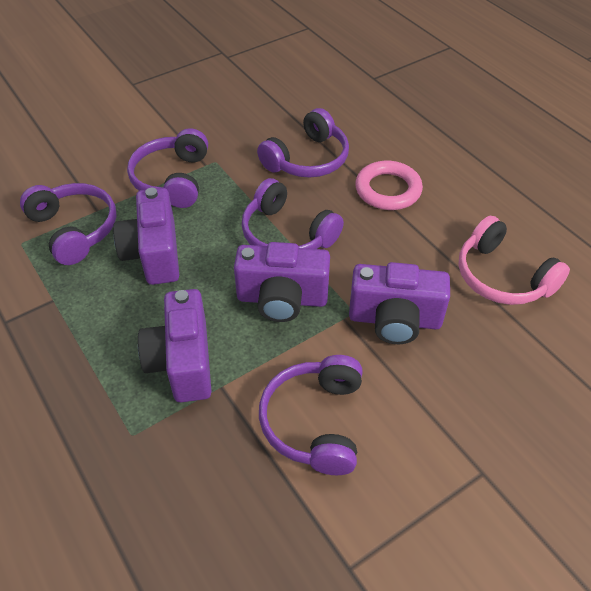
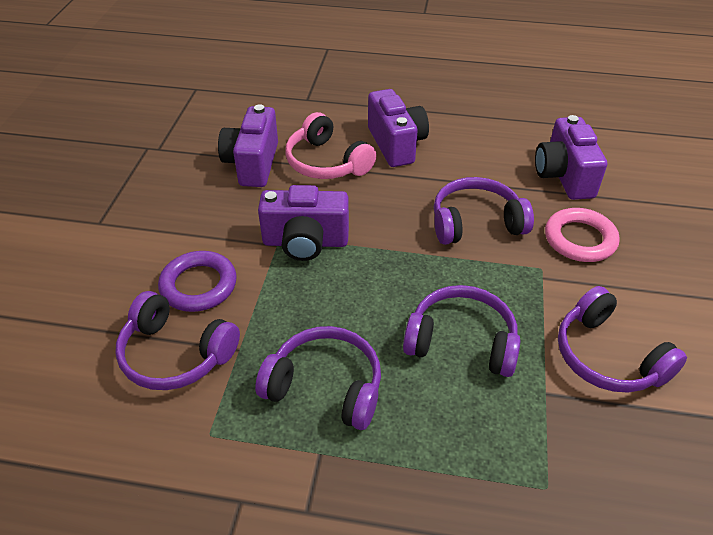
purple ring: none = 0 -> [158,251,237,312] = 1

